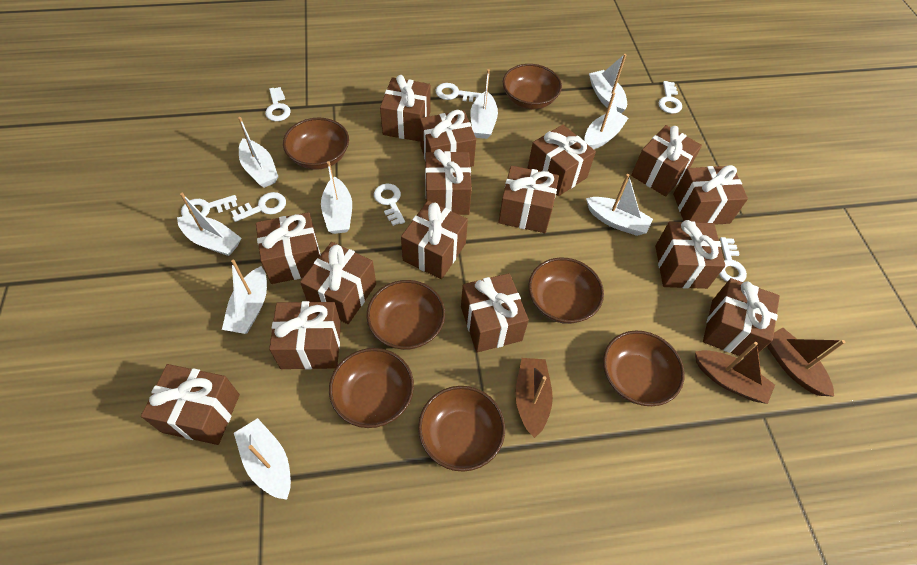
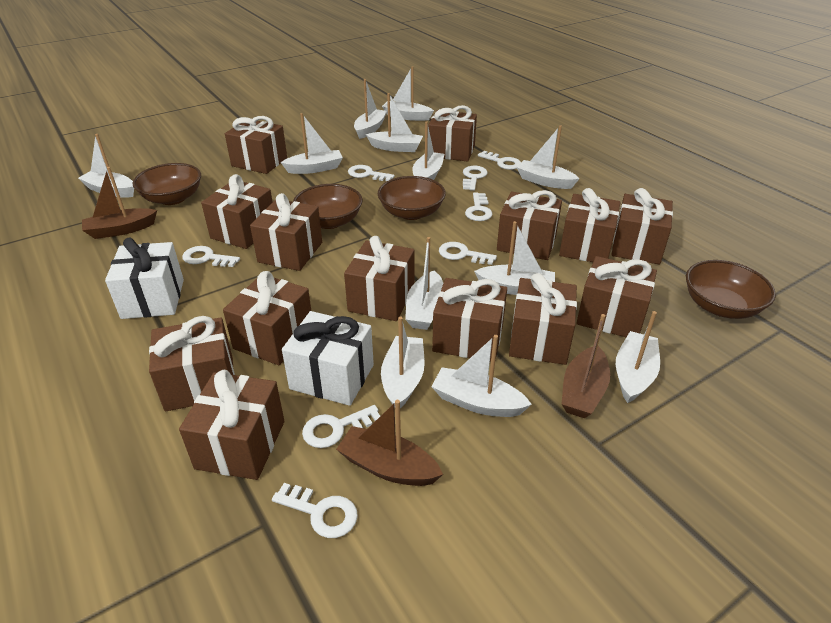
brown bowl: [283,118,349,170] [329,348,414,428] [367,280,445,350] [418,386,505,472] [503,64,562,109] [528,257,604,324] [603,330,685,406] = 7 -> [132,163,201,205] [293,184,363,229] [378,176,446,220] [686,260,776,319] = 4
brown gift: [141,364,240,445] [256,212,321,284] [269,301,341,370] [300,242,376,324] [380,75,431,142] [401,201,468,279] [420,110,476,167] [425,149,472,215] [461,273,529,353] [498,165,559,233] [527,125,596,196] [631,125,702,196] [655,220,725,289] [673,165,748,225] [703,278,780,358] = 15 -> [149,316,235,411] [179,370,284,480] [201,174,273,249] [223,271,311,365] [225,116,287,174] [250,193,322,271] [344,236,415,321] [428,105,477,161] [432,278,507,362] [497,190,562,260] [509,273,577,365] [559,188,621,262] [576,256,657,337] [611,188,673,264] = 14
white boat: [177,193,242,256] [222,260,267,334] [234,418,291,500] [238,117,278,188] [321,161,352,234] [470,69,498,139] [584,92,628,149] [586,174,653,236] [589,54,627,113] = 9 -> [78,134,134,198] [281,113,343,174] [354,79,387,139] [366,93,423,152] [381,317,425,408] [382,66,434,121] [405,237,443,330] [412,121,444,180] [432,335,532,417] [474,221,555,295] [516,125,580,189] [616,311,660,403] = 12
white gift: none = 0 -> [105,238,184,319] [282,311,374,406] = 2
white key: [181,195,237,217] [231,192,286,222] [265,87,291,121] [374,184,405,226] [436,83,482,102] [659,81,682,114] [719,237,747,282] = 7 -> [182,246,240,267] [272,483,358,538] [302,405,380,448] [348,165,395,181] [439,242,497,265] [463,166,488,191] [465,193,493,221] [478,151,521,170] = 8

